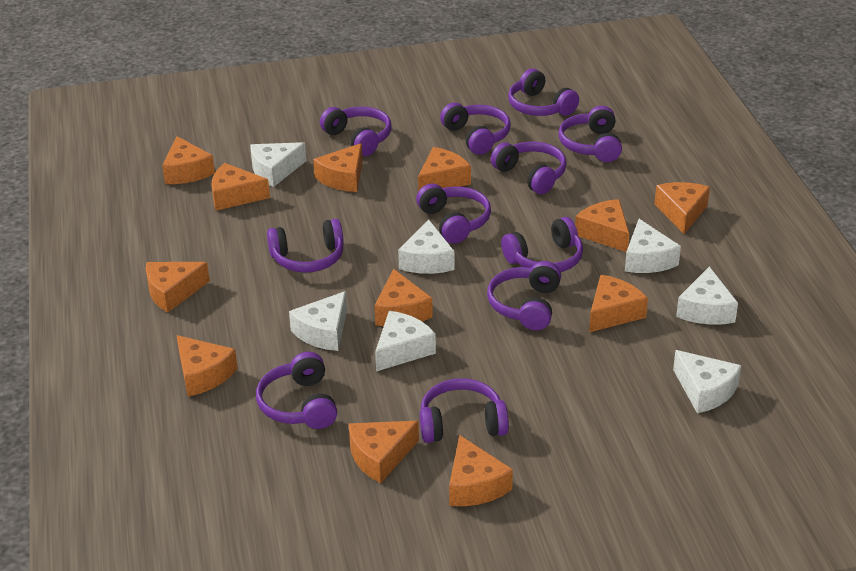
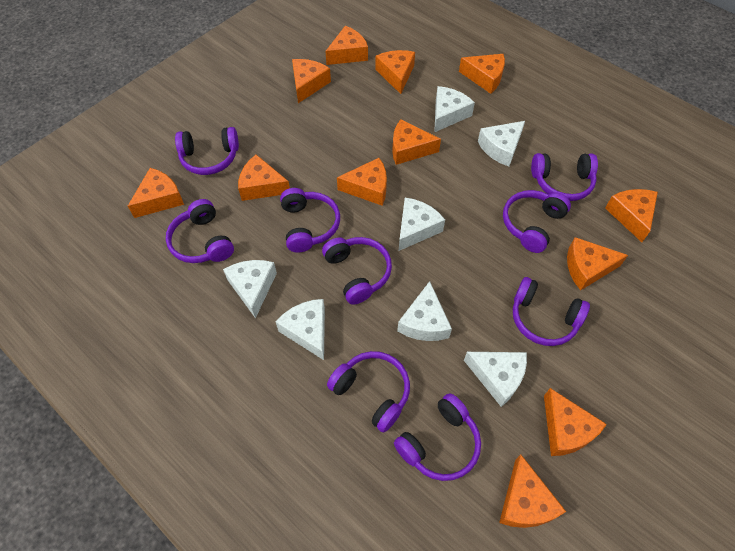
purple headphones: [256,352,337,429] [267,219,344,273] [320,107,392,156] [416,184,491,244] [420,379,509,443] [440,103,511,155] [487,261,561,330] [491,141,567,194] [501,217,583,272] [508,68,579,116] [558,106,622,162] = 11 -> [166,199,234,263] [175,127,239,175] [280,188,340,253] [322,237,392,305] [327,351,410,433] [394,393,481,481] [503,190,571,253] [513,277,590,346] [531,153,598,201] = 9

